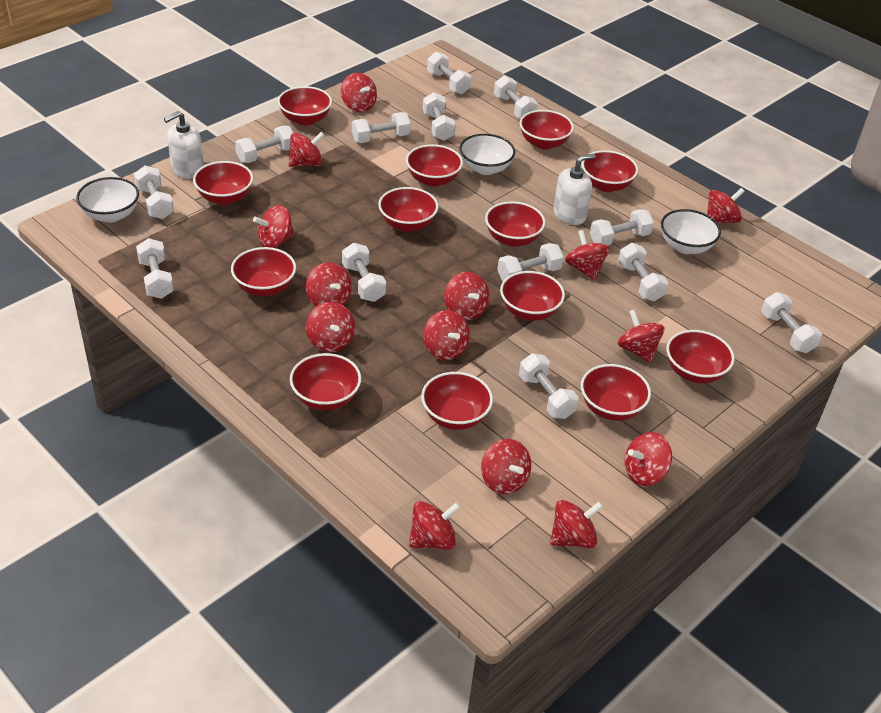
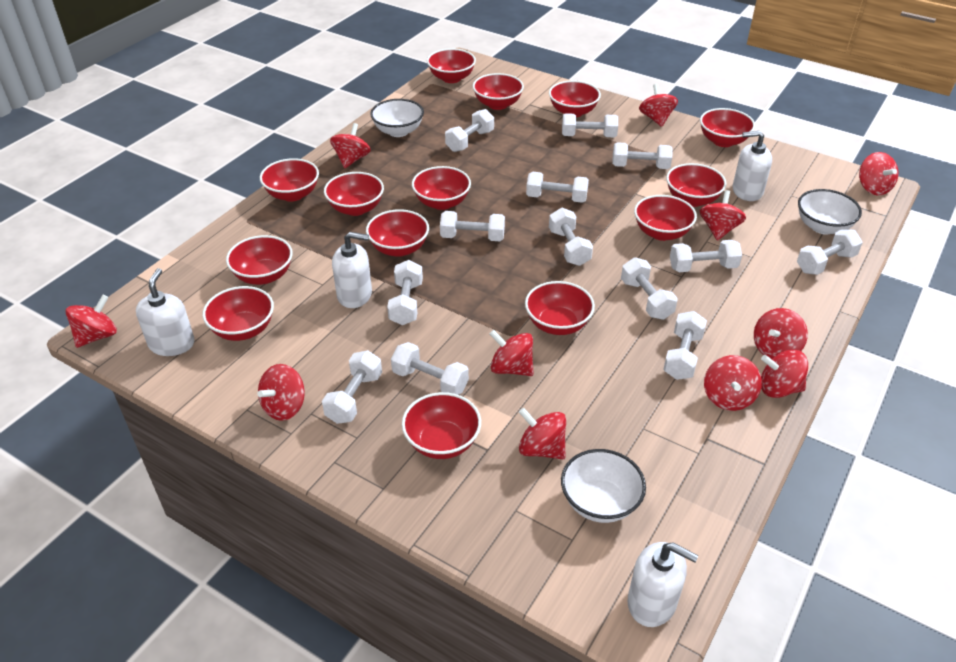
red bowl: [193,161,253,205] [231,247,296,296] [278,86,332,126] [290,353,361,410] [378,187,438,232] [406,144,463,187] [421,372,493,430] [485,201,545,247] [500,271,565,321] [520,110,574,150] [581,364,651,421] [582,150,638,192] [667,330,734,383] = 13 -> [202,286,274,341] [226,235,293,285] [260,158,319,202] [324,172,384,216] [366,209,429,257] [402,392,481,459] [412,166,471,210] [427,48,476,83] [473,73,524,110] [525,281,595,335] [549,80,601,117] [634,195,697,241] [666,163,727,207] [700,108,755,147] = 14
red spinning top: [253,205,295,248] [289,132,324,167] [306,262,352,307] [306,302,355,352] [341,73,377,112] [409,501,461,550] [423,310,470,360] [444,272,489,320] [481,439,531,494] [550,500,603,548] [565,230,610,281] [618,309,665,363] [625,432,672,486] [707,188,745,224] = 14 -> [66,295,117,348] [257,364,305,421] [330,123,371,168] [489,330,534,376] [519,408,566,459] [639,84,678,127] [700,190,746,241] [704,355,762,411] [754,308,808,359] [761,350,808,398] [859,152,898,195] = 11
white soap dispenser: [164,111,204,179] [553,154,595,225] = 2 -> [136,268,195,356] [332,232,372,308] [627,542,698,627] [733,131,772,201] = 4

